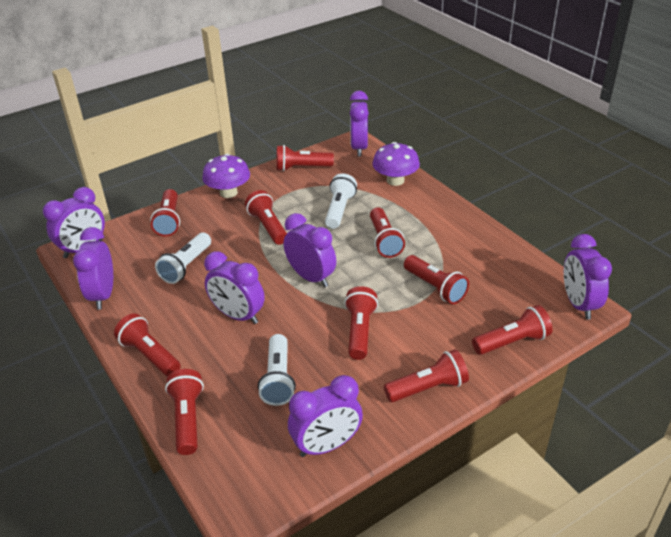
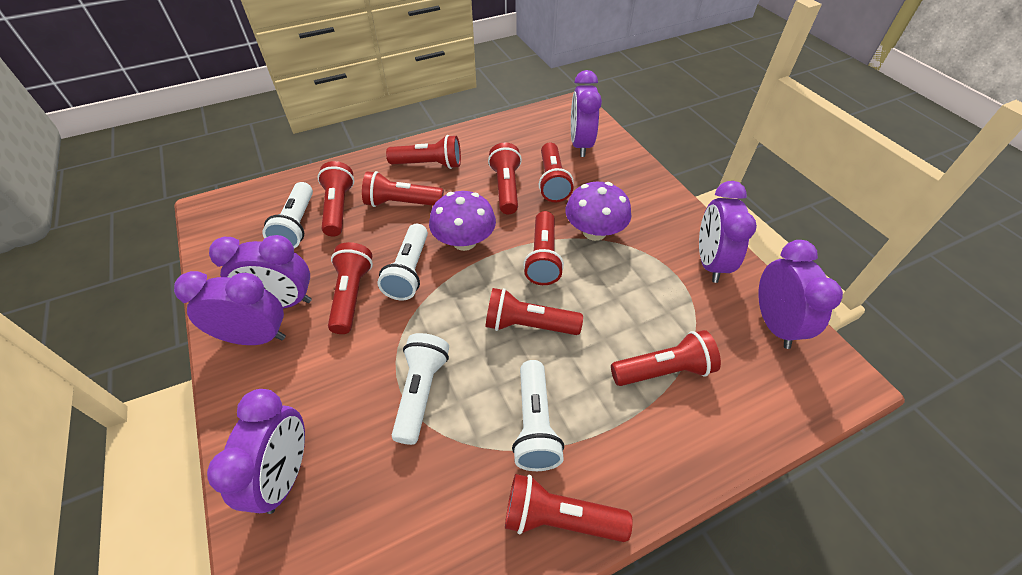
purple clock: [43,187,105,258] [73,227,113,310] [204,251,265,324] [284,213,336,287] [288,375,363,457] [350,91,369,156] [564,234,612,319] = 7 -> [174,271,286,345] [207,389,305,514] [209,235,312,308] [571,70,602,157] [699,181,757,283] [758,240,843,349] = 6
white flashlight: [155,232,211,284] [258,334,296,406] [325,173,357,229] = 3 -> [263,182,313,248] [377,224,428,300] [392,333,449,445] [512,360,564,471] = 4

